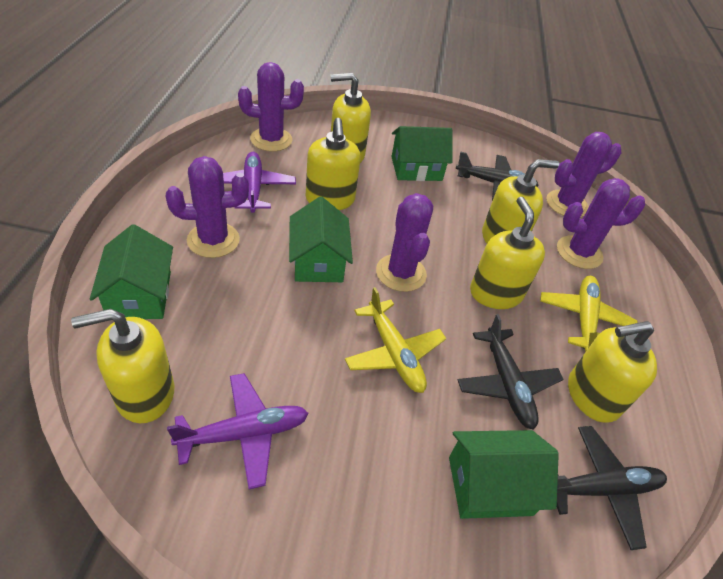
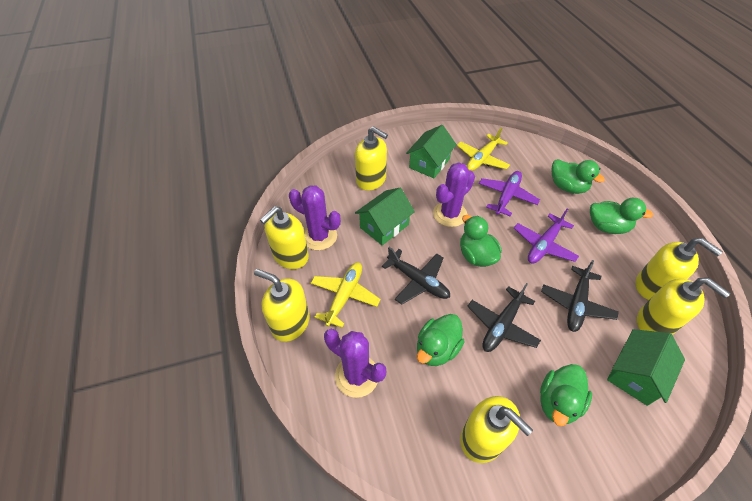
green duck: none = 0 -> [417,314,465,366] [460,215,502,267] [540,364,592,426] [552,159,605,194] [590,198,653,234] = 5
green house: [90,224,173,319] [289,196,353,282] [392,126,453,181] [449,430,559,519] = 4 -> [355,188,415,245] [406,125,457,178] [607,329,685,406] = 3
purple cactus: [166,156,249,258] [238,62,304,152] [376,193,433,292] [546,132,621,217] [557,178,645,269] = 5 -> [289,185,341,250] [324,329,386,398] [433,163,475,227] = 3

